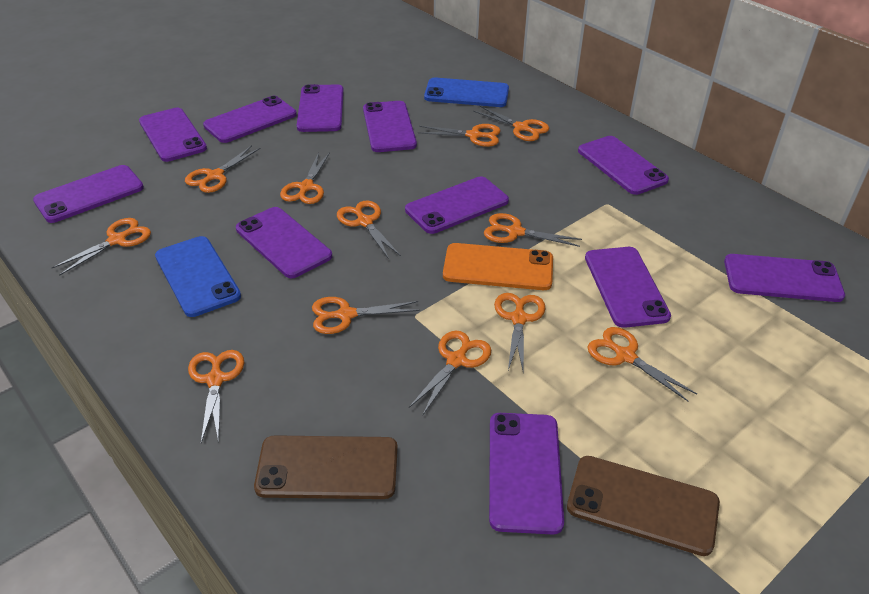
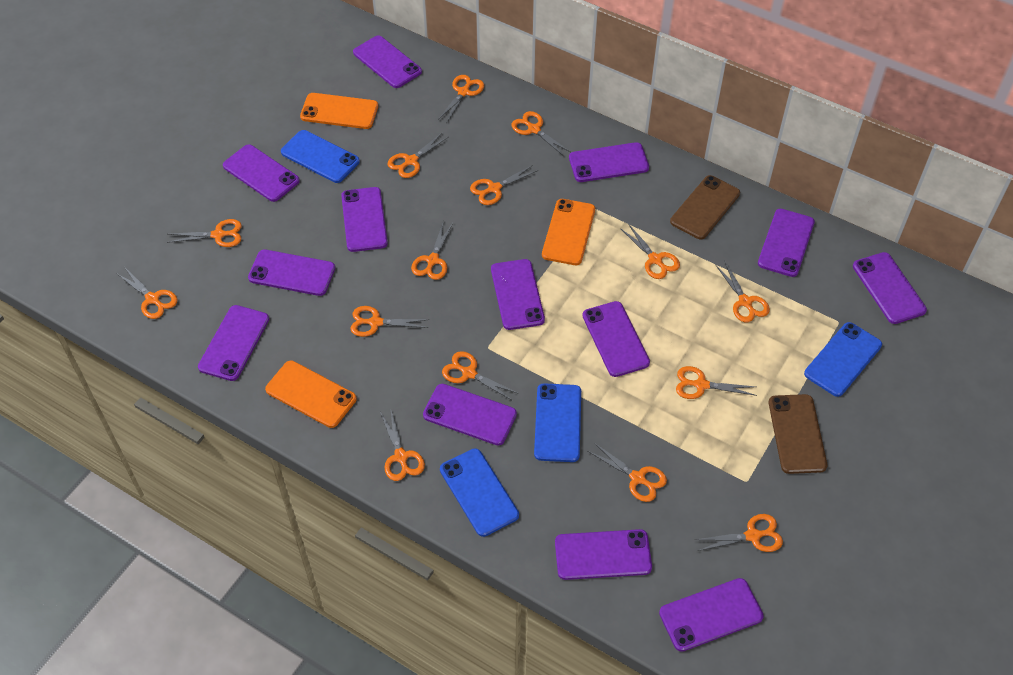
blue phone: [155,236,241,317] [424,77,509,107] = 2 -> [281,130,360,183] [440,448,519,537] [534,383,581,462] [804,322,882,397] = 4
orange phone: [443,243,553,290] = 1 -> [265,361,357,428] [300,93,378,129] [542,199,595,265] = 3
orange scissors: [52,218,151,276] [185,146,260,193] [188,350,244,443] [280,152,330,204] [312,297,420,334] [337,201,401,259] [409,331,491,415] [417,124,501,147] [473,106,549,141] [484,213,582,247] [494,293,546,372] [588,327,697,402] = 12 -> [116,267,177,319] [167,219,242,247] [350,306,429,337] [380,411,425,481] [388,133,448,178] [411,221,453,280] [438,75,484,123] [442,351,519,401] [470,165,538,205] [511,111,570,156] [588,443,667,502] [620,225,680,279] [676,366,757,399] [695,514,783,552] [716,262,770,322] = 15
purple phone: [33,165,144,223] [139,108,207,162] [203,96,297,143] [236,207,332,278] [297,84,344,132] [363,101,417,152] [405,177,509,234] [489,413,564,535] [578,136,669,195] [585,247,671,328] [724,254,845,302] = 11 -> [198,305,269,381] [223,144,300,202] [248,249,335,296] [341,187,388,252] [353,35,422,88] [423,384,517,445] [491,259,545,330] [555,529,652,580] [569,142,649,182] [582,301,650,377] [659,578,764,652] [758,209,815,277] [853,252,927,324] = 13

